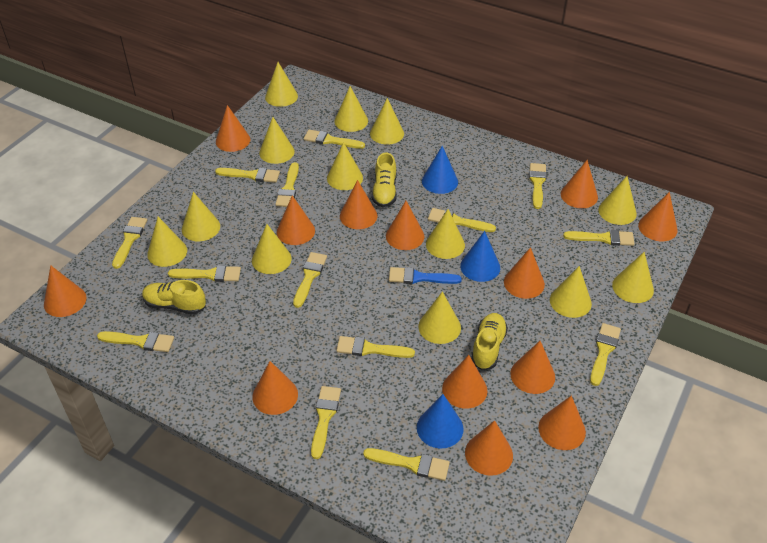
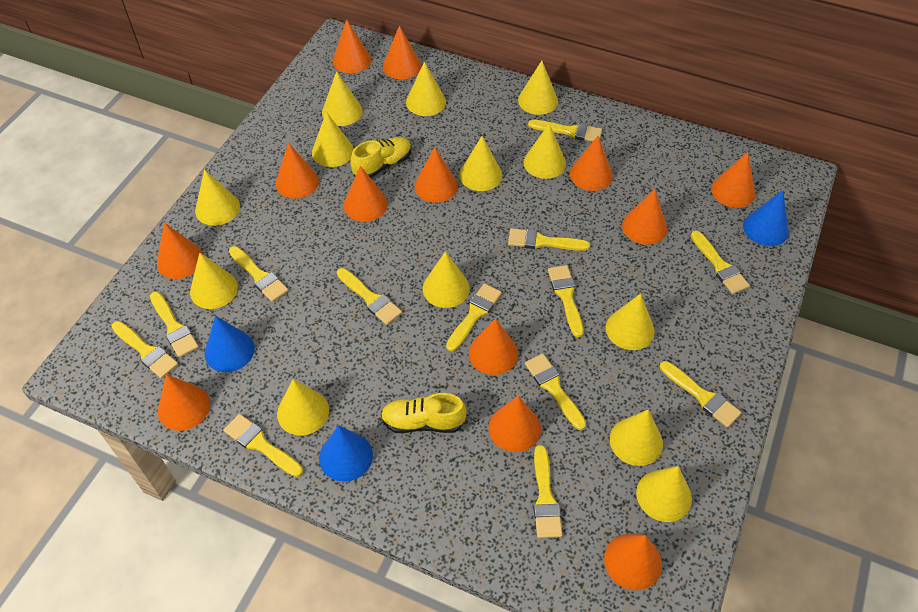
blue brush: [389,267,462,284] = 1 -> none = 0
yellow brush: [97,331,174,352] [112,217,147,269] [168,265,241,282] [215,168,280,183] [275,162,299,207] [293,252,327,308] [304,130,365,149] [311,386,341,459] [336,336,415,358] [363,448,450,481] [428,208,496,232] [529,163,547,209] [563,230,635,246] [590,323,621,386] = 14 -> [111,321,178,378] [150,292,199,358] [224,414,303,477] [229,246,289,302] [337,268,402,325] [446,283,502,352] [508,228,590,251] [525,353,586,430] [528,120,602,142] [534,445,562,538] [548,265,584,337] [660,361,741,428] [691,230,750,294] = 13
yellow shoe: [142,280,206,315] [372,153,397,207] [471,313,508,370] = 3 -> [350,137,412,178] [381,393,467,433] = 2

